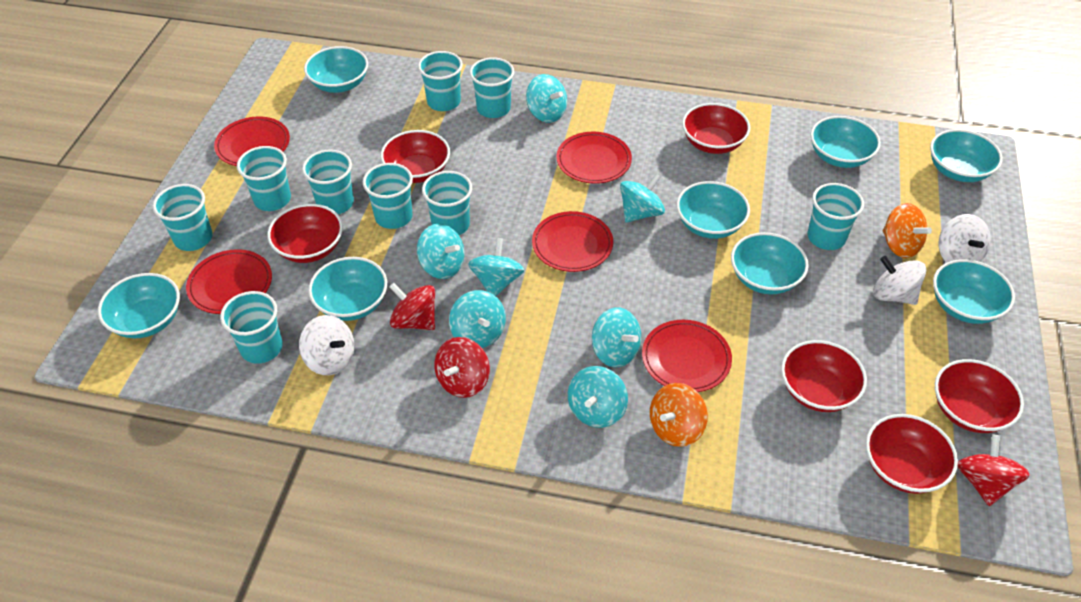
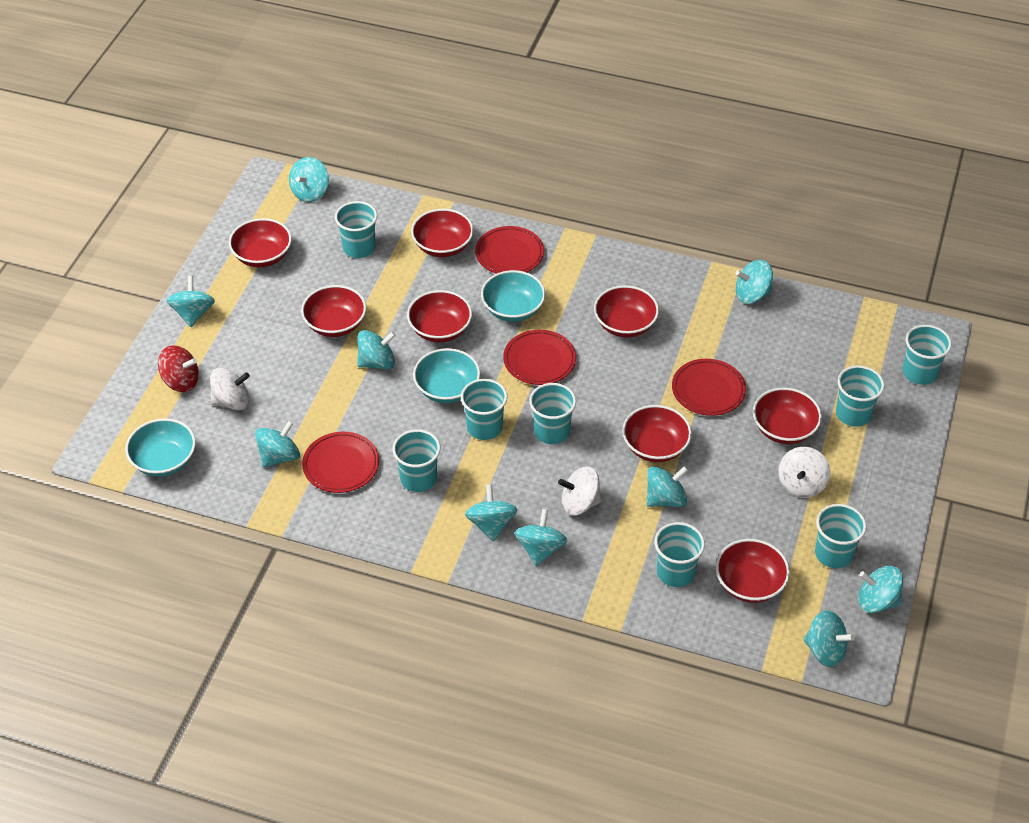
orange spinning top: [650,383,708,447] [883,203,932,258] = 2 -> none = 0
red bowl: [267,204,343,263] [381,130,450,183] [682,103,750,154] [781,340,867,412] [866,414,958,494] [935,359,1024,433] = 6 -> [229,218,292,267] [301,285,366,337] [407,290,472,342] [411,209,473,257] [594,285,659,338] [622,405,692,462] [716,539,790,603] [753,388,822,444] = 8
red plate: [186,249,272,314] [214,117,290,166] [532,211,613,272] [556,132,632,184] [642,320,732,392] = 5 -> [302,432,379,493] [475,226,544,274] [503,330,576,385] [672,359,746,416] = 4
red spinning top: [389,283,435,330] [435,337,490,398] [958,435,1030,506] = 3 -> [158,345,199,392] = 1
turquoise bowl: [98,273,180,338] [304,46,368,93] [308,257,387,321] [676,181,750,239] [731,232,809,294] [810,116,881,168] [930,129,1003,182] [933,259,1015,324] = 8 -> [125,418,196,477] [413,348,480,403] [481,270,545,322] = 3
turquoise cup: [153,184,213,251] [220,291,283,363] [237,146,291,211] [302,149,354,214] [363,163,413,229] [418,51,463,111] [422,171,472,235] [469,57,515,118] [807,183,864,250] = 9 -> [335,201,377,258] [392,429,440,492] [461,379,508,440] [529,383,576,444] [655,522,705,587] [815,504,867,568] [836,365,885,427] [903,325,952,385] = 8
turquoise spinning top: [417,224,464,279] [449,290,506,348] [468,238,524,296] [526,74,567,123] [568,366,628,428] [592,307,641,367] [620,174,665,223] = 7 -> [166,276,215,327] [255,420,300,468] [289,157,329,202] [357,330,396,370] [465,484,518,542] [515,509,567,566] [647,466,688,507] [735,260,773,304] [803,610,855,667] [858,566,903,613] = 10

